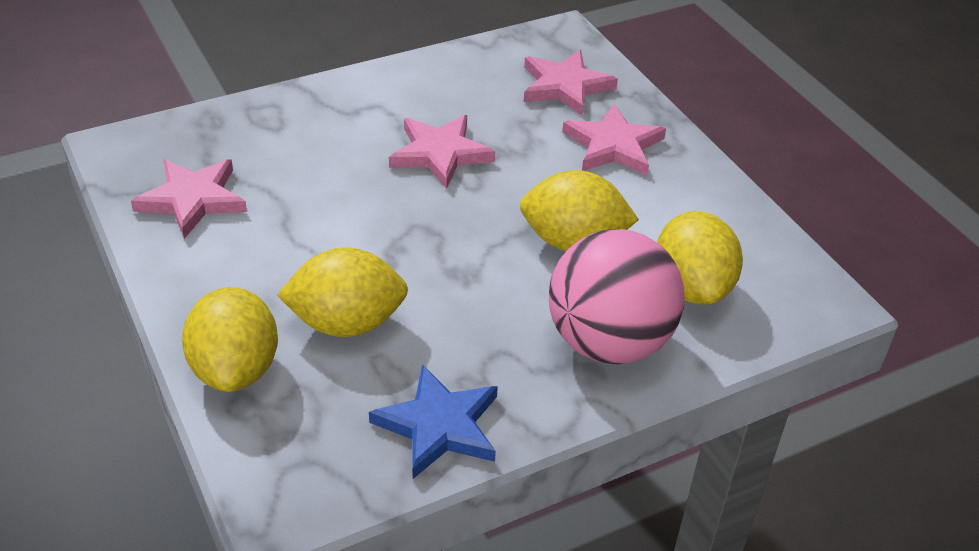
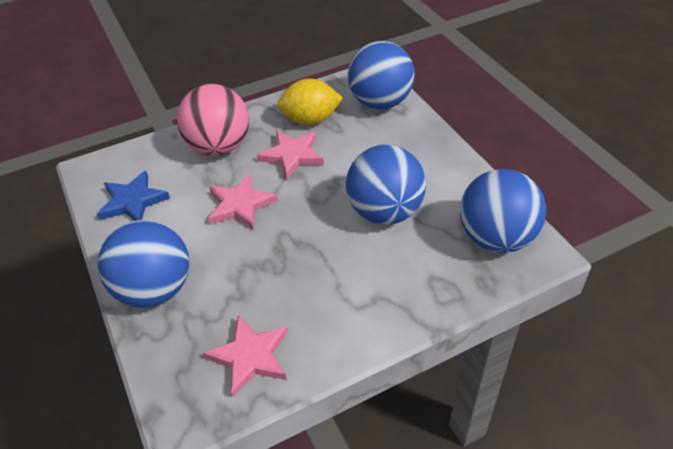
blue ball: none = 0 -> [98,220,189,308] [346,144,426,225] [348,41,415,109] [460,169,546,253] = 4
pink star: [131,159,247,239] [389,115,495,189] [524,50,618,116] [562,104,666,175] = 4 -> [203,315,288,397] [208,174,278,229] [257,130,324,180] = 3
yellow lemon: [182,287,278,392] [277,247,408,337] [520,170,639,251] [657,211,743,305] = 4 -> [277,79,343,125] = 1

